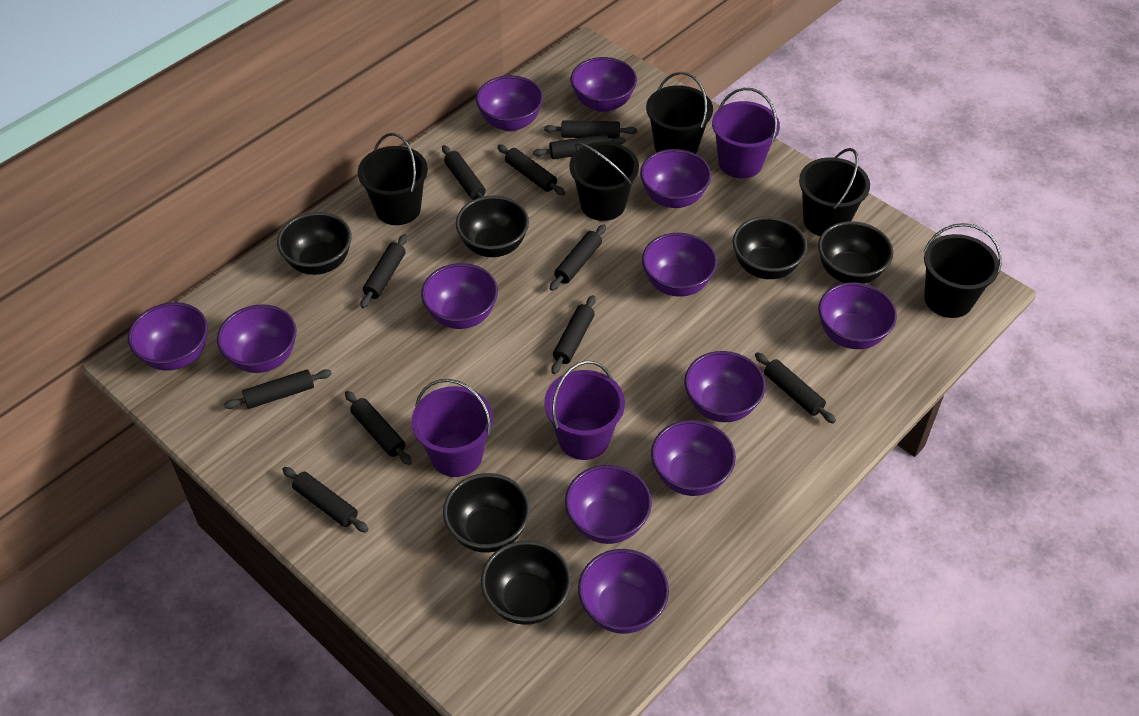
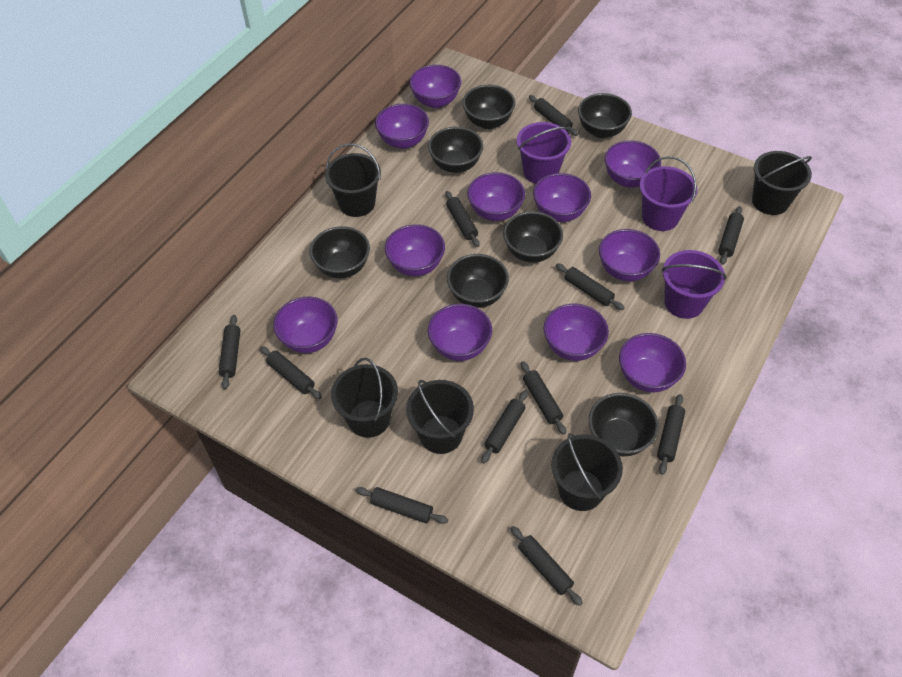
black bowl: [277,212,352,275] [443,473,530,553] [456,196,529,257] [481,540,571,625] [733,216,807,279] [818,221,893,284] = 6 -> [310,226,370,278] [428,127,483,173] [447,254,509,308] [462,85,516,129] [503,211,563,263] [578,93,632,138] [589,393,659,456] = 7
purple bowl: [128,302,208,371] [217,304,297,373] [421,263,498,329] [476,75,543,131] [565,465,652,544] [571,57,637,112] [578,549,669,634] [640,149,711,208] [642,233,717,297] [651,420,736,496] [684,351,766,422] [818,282,897,349] = 12 -> [273,296,338,353] [375,104,429,149] [385,224,445,276] [409,65,461,108] [428,304,492,361] [467,172,525,221] [533,173,591,222] [544,304,609,361] [599,229,660,281] [605,140,661,188] [619,333,686,393] = 11

